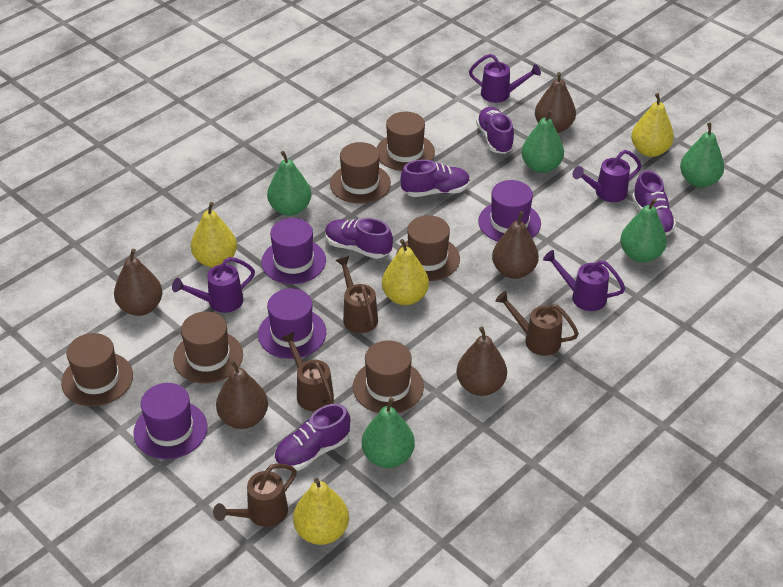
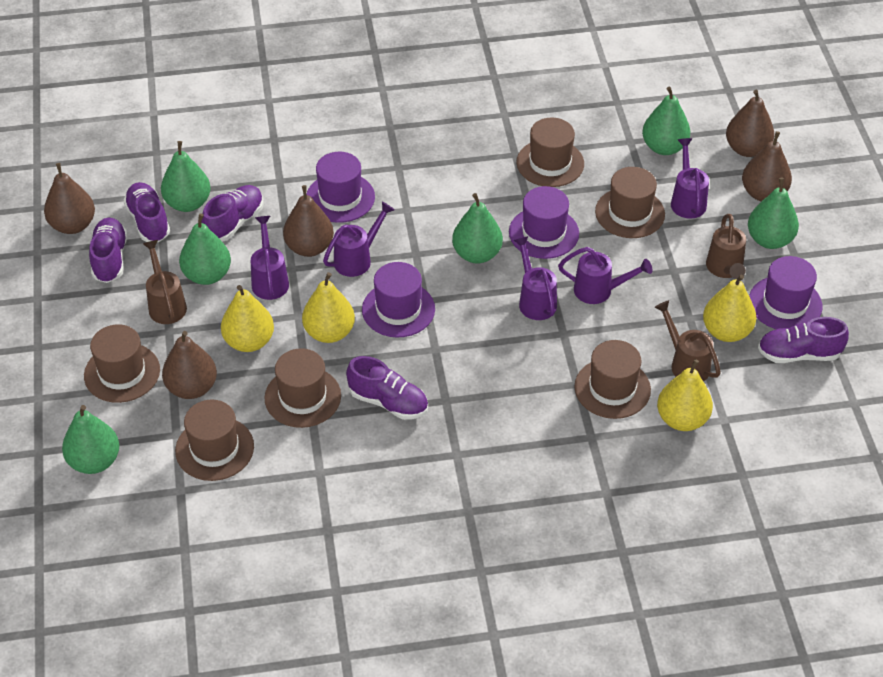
brown watering can: [213,463,297,527] [281,332,334,412] [336,256,378,333] [495,291,579,356] = 4 -> [143,240,187,324] [654,300,721,381] [706,214,746,279] = 3
green pear: [267,151,311,216] [362,398,415,468] [521,110,564,173] [620,198,667,263] [680,122,724,188] = 5 -> [62,405,119,474] [161,141,211,212] [179,213,231,285] [452,193,503,263] [642,87,690,155] [748,178,799,249] = 6
purple watering can: [172,257,255,313] [469,54,541,103] [543,250,625,311] [573,150,642,202] = 4 -> [251,216,289,300] [323,202,394,277] [514,236,557,320] [558,247,653,304] [671,138,709,219] = 5

